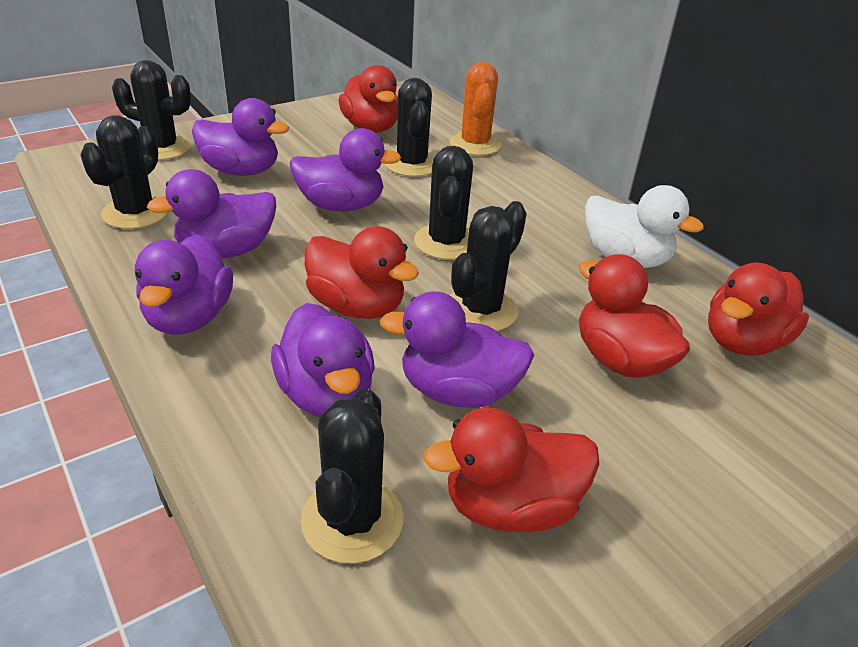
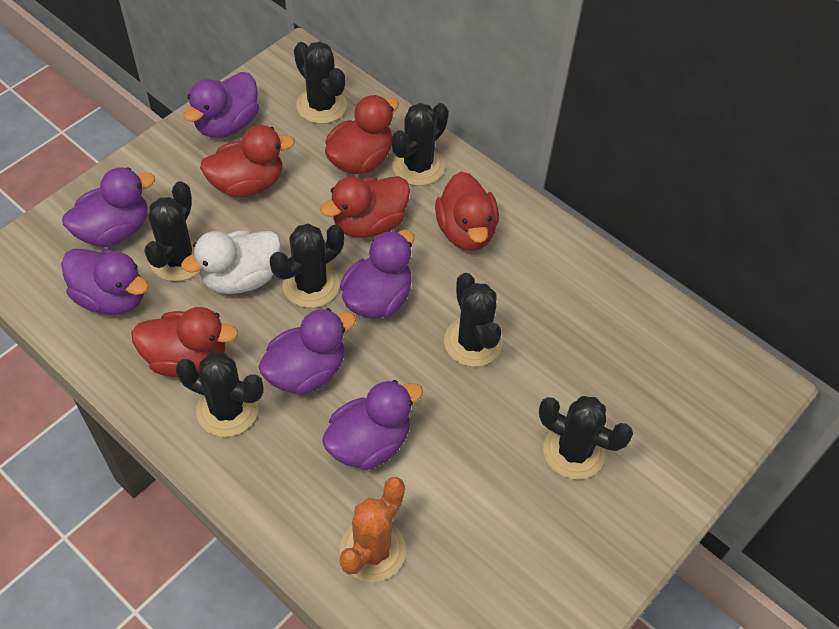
black cactus: [80,115,168,229] [112,60,191,160] [301,388,404,564] [385,78,434,177] [414,146,473,260] [450,201,527,331] = 6 -> [144,181,200,281] [175,353,264,437] [270,224,344,308] [294,42,347,124] [391,103,449,186] [444,273,502,367] [539,396,633,480] = 7

